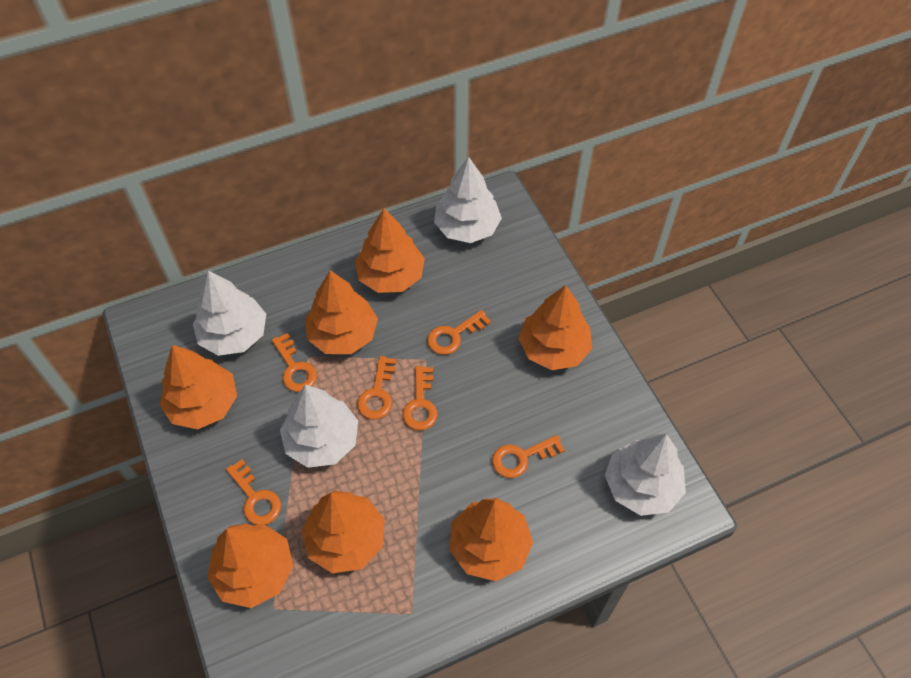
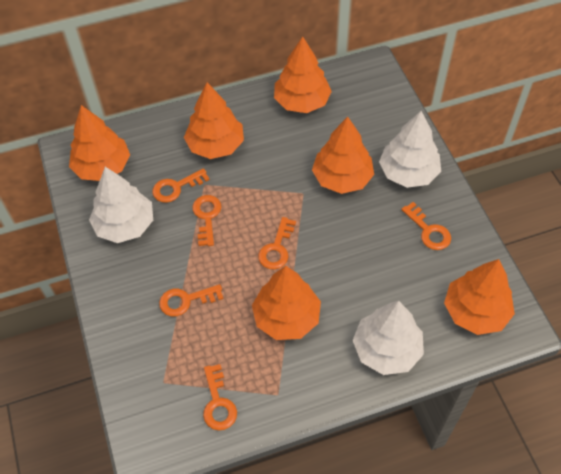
orange tree: [159,345,237,430] [207,524,293,608] [301,490,385,573] [305,270,378,354] [355,208,425,293] [450,498,533,581] [518,285,592,370] = 7 -> [69,105,130,181] [184,82,244,159] [252,266,321,340] [274,37,332,113] [312,117,374,194] [444,259,515,335] = 6
white tree: [193,270,266,356] [280,384,358,468] [434,157,502,243] [605,434,686,516] = 4 -> [89,167,153,243] [353,301,424,375] [379,111,441,188] = 3

